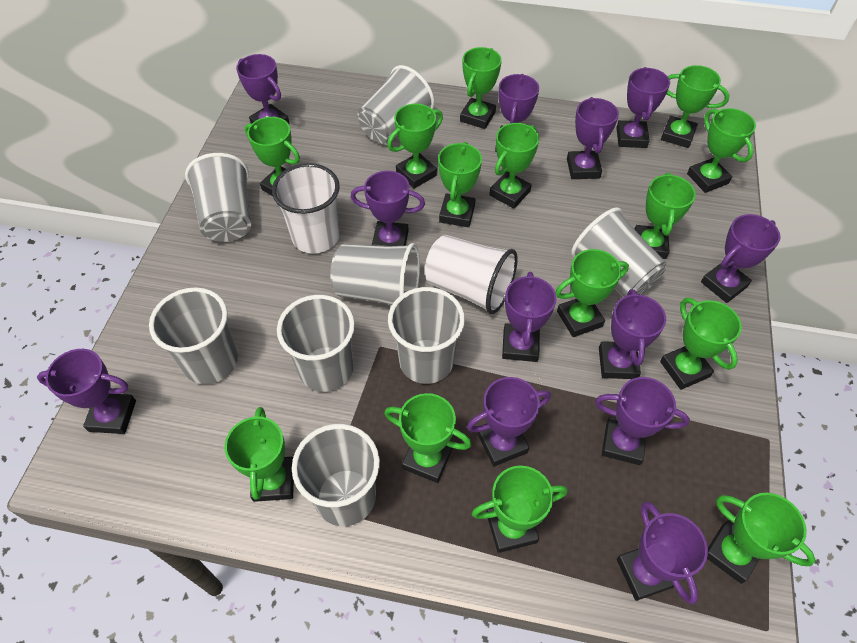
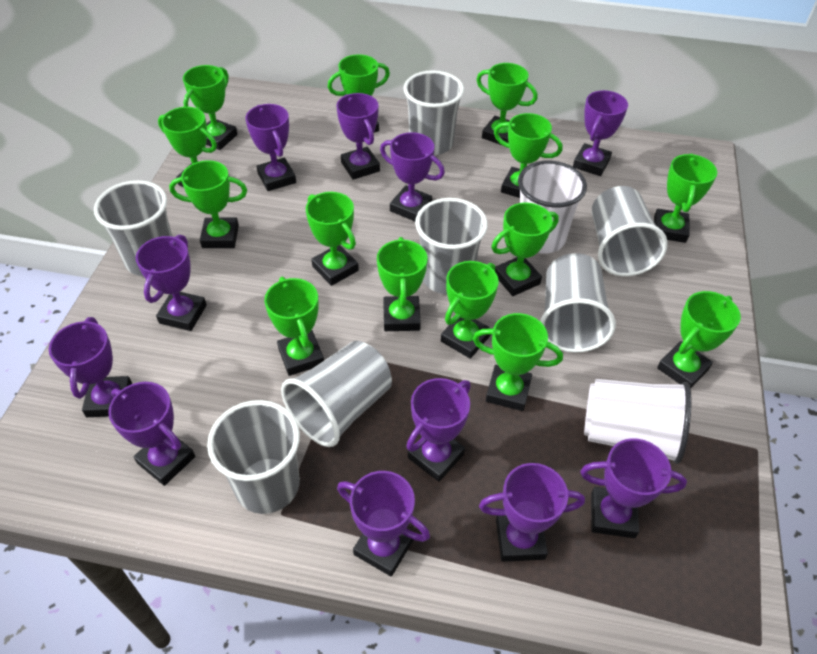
grey cup: [149,287,238,384] [185,153,251,242] [277,295,355,392] [292,424,380,526] [330,243,420,305] [357,65,435,145] [388,287,465,384] [571,207,666,297] = 8 -> [94,180,172,276] [207,400,300,514] [281,341,392,447] [403,70,464,155] [415,198,488,294] [540,253,616,353] [592,186,668,276] = 7
purple trophy: [37,349,136,434] [236,54,289,124] [351,171,425,246] [467,377,551,466] [495,74,539,152] [502,272,557,362] [567,97,619,179] [595,377,690,465] [599,289,666,379] [616,67,670,148] [617,501,708,604] [701,214,781,303] = 12 -> [49,317,132,417] [108,382,195,486] [136,235,207,331] [245,104,296,191] [336,93,380,180] [337,471,430,576] [380,132,445,221] [406,378,470,482] [479,463,585,562] [573,90,628,176] [580,438,687,538] = 11

